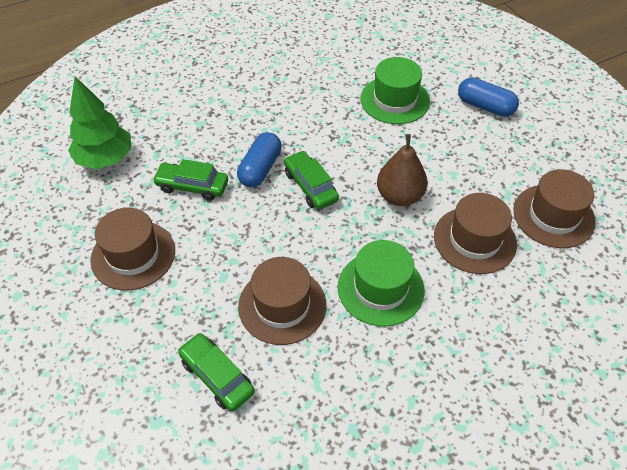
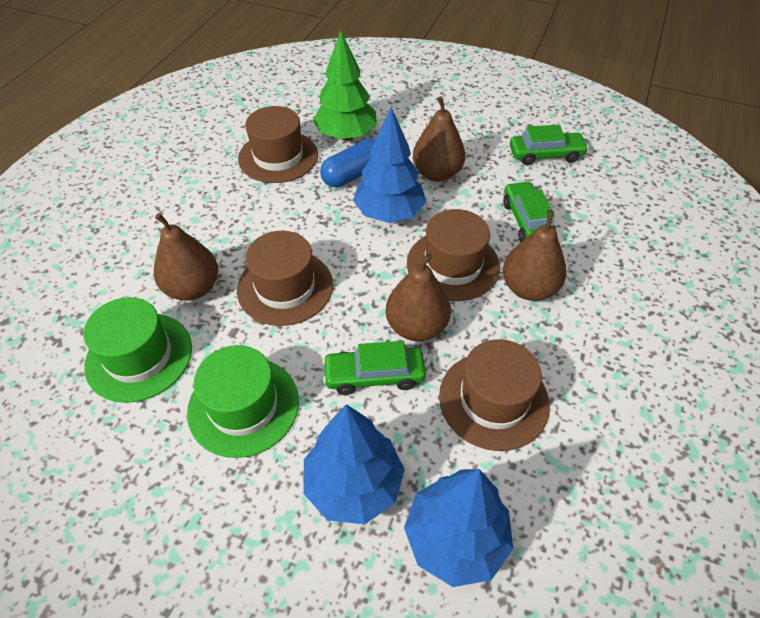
blue capsule: [237,132,281,187] [458,77,519,117] = 2 -> [320,139,375,187] = 1
blue tree: none = 0 -> [303,404,405,524] [353,107,426,223] [404,469,513,587] = 3
brown pear: [377,134,428,206] = 1 -> [154,213,218,301] [386,253,451,341] [413,96,465,182] [503,210,567,301] = 4

